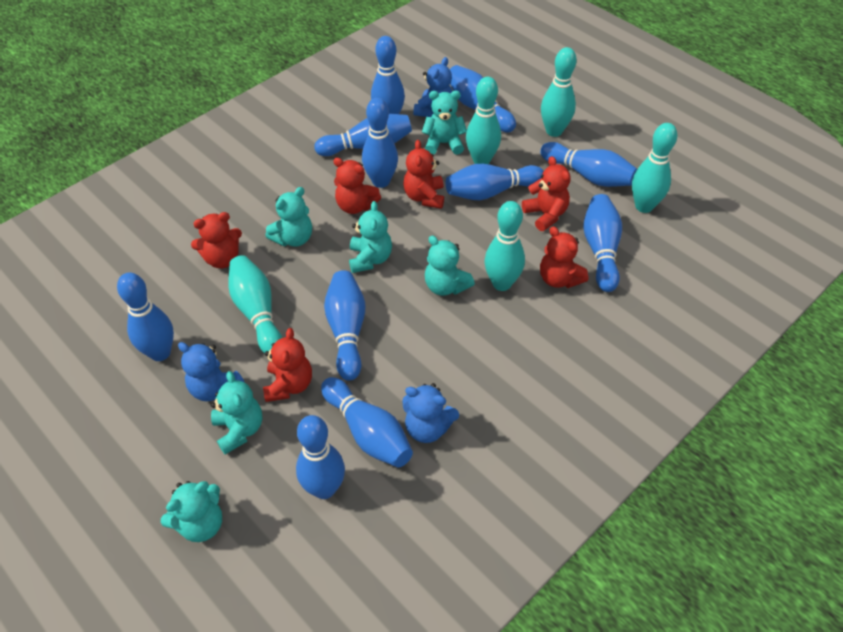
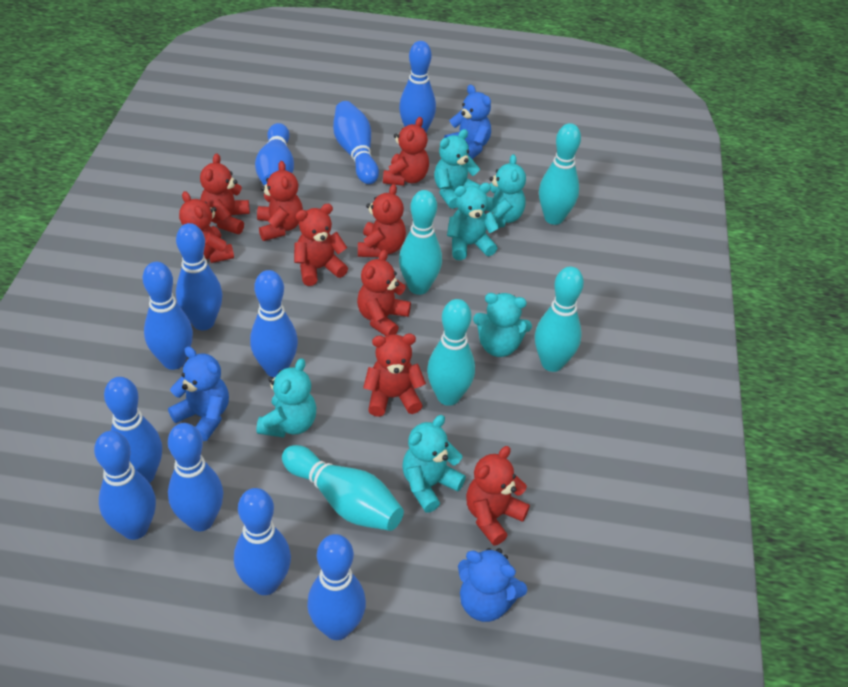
red teddy bear: [191,212,242,268] [263,328,312,402] [333,158,381,214] [403,140,444,209] [522,156,571,231] [540,226,589,288] = 6 -> [179,191,234,263] [200,153,250,234] [257,161,303,241] [294,204,348,286] [357,250,411,336] [358,184,406,257] [363,334,426,417] [383,117,429,186] [466,446,530,546] = 9

